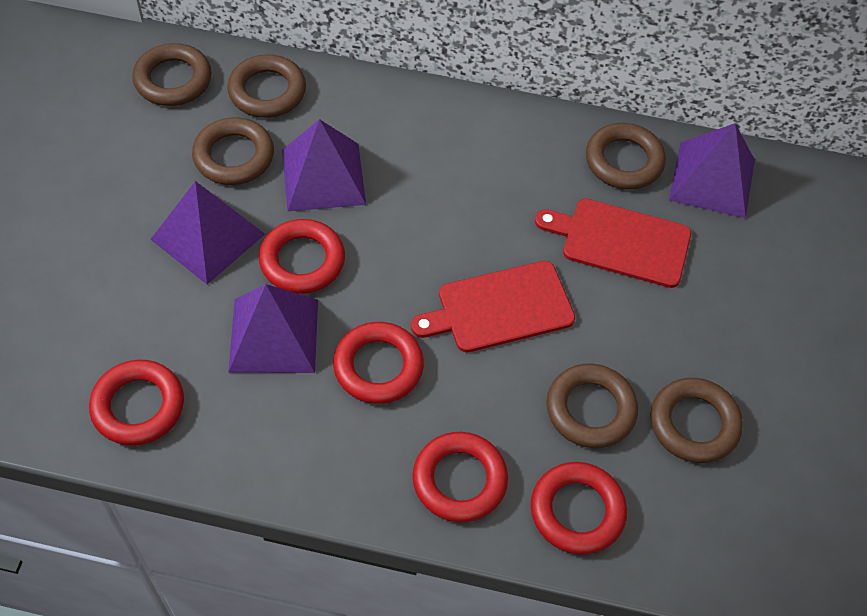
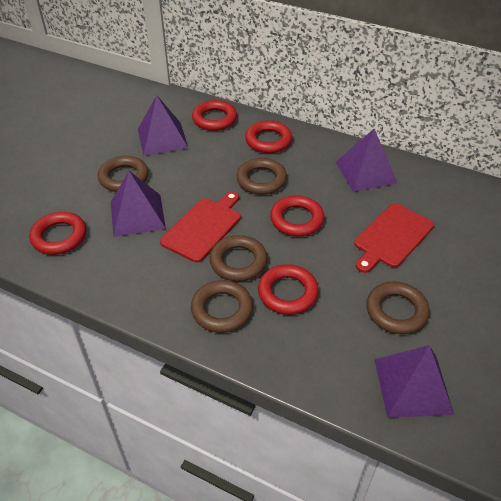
brown ring: [132,43,211,106] [192,118,274,185] [227,55,306,118] [546,363,638,448] [586,123,666,189] [651,378,743,463] = 6 -> [98,156,149,192] [191,280,253,333] [210,235,268,282] [236,158,287,195] [366,282,430,334] = 5

